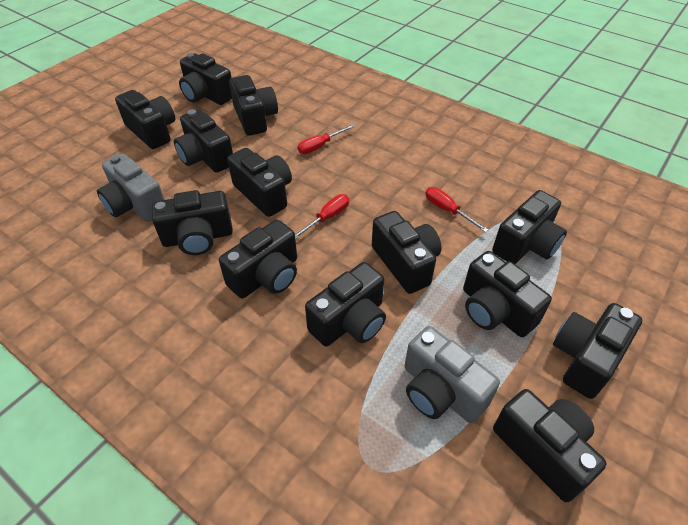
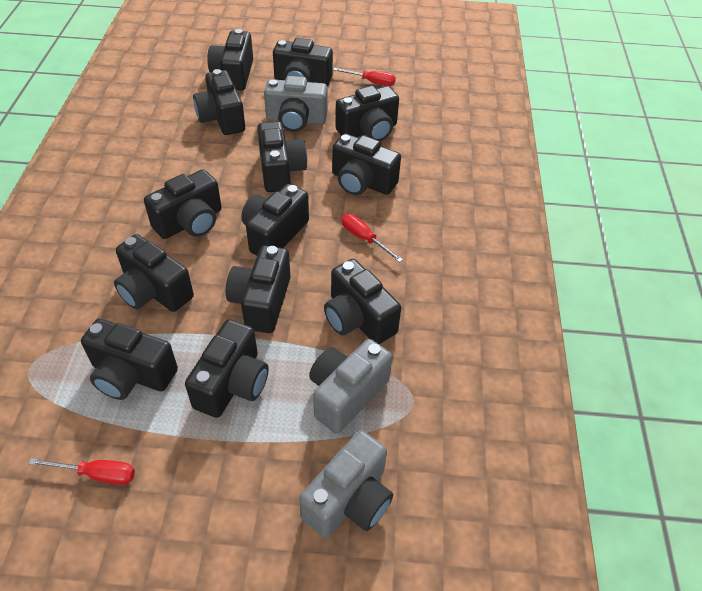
grey camera: [97,154,165,222] [405,326,500,423] = 2 -> [264,76,327,132] [299,430,393,538] [309,339,392,434] = 3

